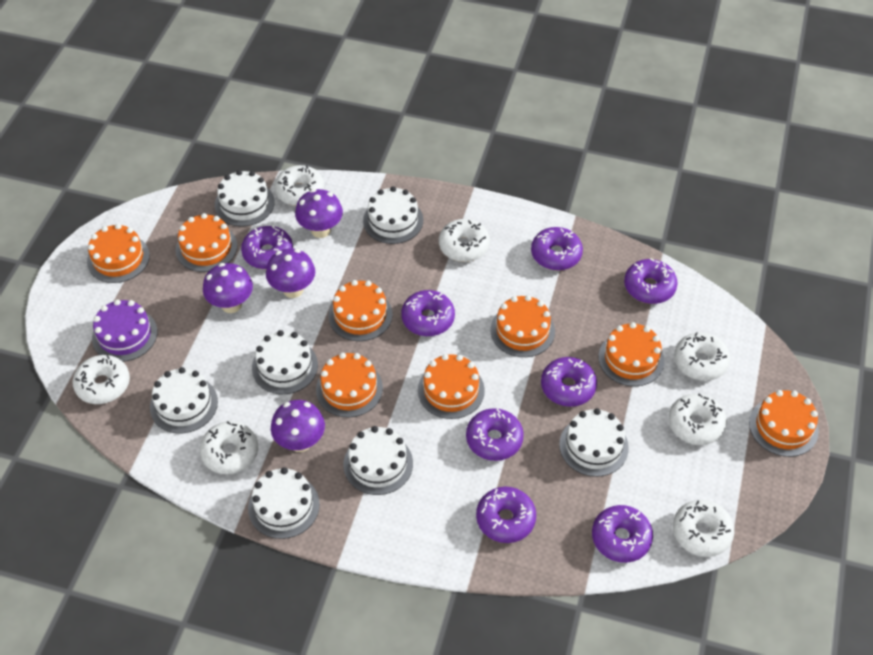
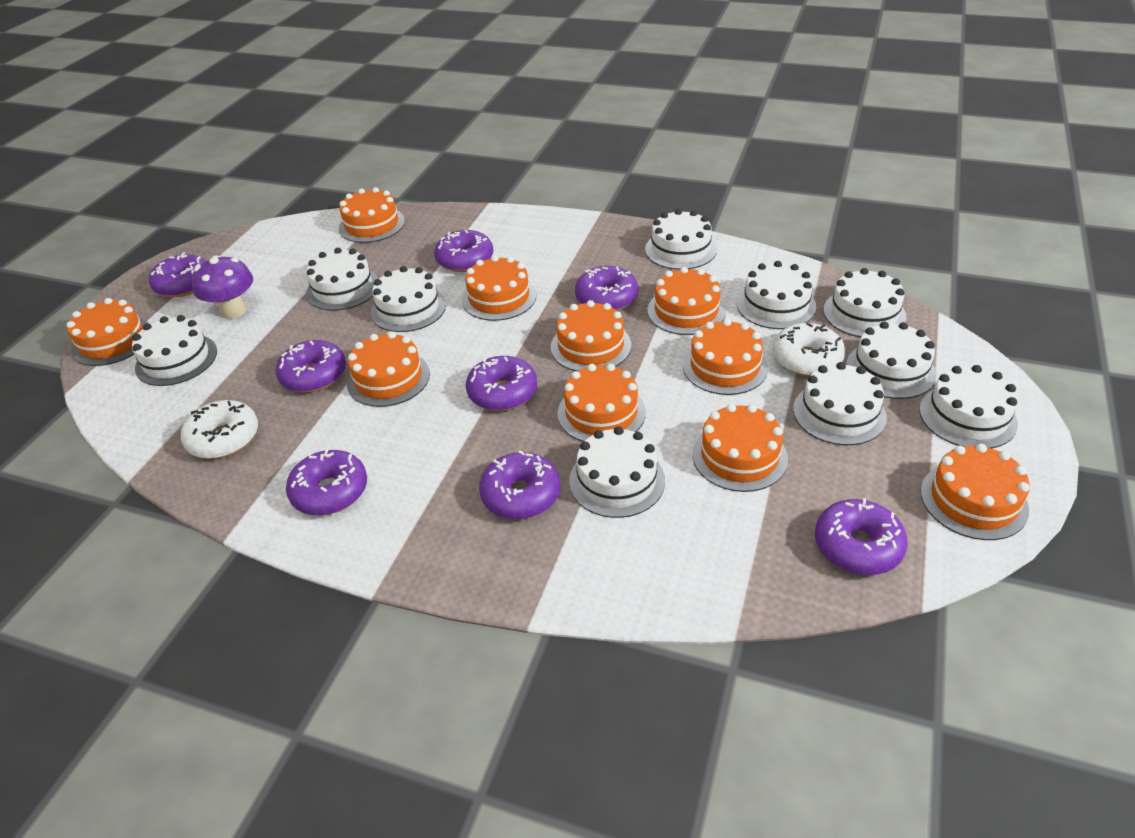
orange cake: [87,224,150,283] [176,213,237,272] [316,353,383,418] [328,280,393,341] [418,354,485,419] [491,295,555,357] [598,322,665,386] [749,390,819,457] = 8 -> [66,298,149,366] [339,187,405,243] [347,332,430,407] [462,255,536,321] [551,300,631,371] [557,364,646,442] [648,267,726,335] [683,319,768,395] [692,404,788,492] [920,444,1030,540] = 10
purple cake: [92,299,158,362] = 1 -> none = 0
purple mushroom: [203,263,253,313] [266,248,315,298] [271,400,325,452] [295,189,343,238] = 4 -> [192,255,253,319] = 1
white cake: [150,367,218,433] [215,170,275,227] [248,467,320,539] [252,330,318,394] [343,426,413,495] [363,186,423,244] [559,408,629,477] = 7 -> [132,315,217,386] [306,248,378,311] [371,266,446,332] [569,426,665,518] [645,209,717,270] [737,261,816,329] [793,362,887,445] [823,268,906,337] [846,322,936,399] [919,365,1018,448] = 10
white donut: [72,355,130,404] [200,421,258,474] [275,165,324,206] [439,219,490,262] [669,393,727,445] [673,500,734,557] [674,332,730,381] = 7 -> [181,400,258,459] [772,323,845,376] = 2

